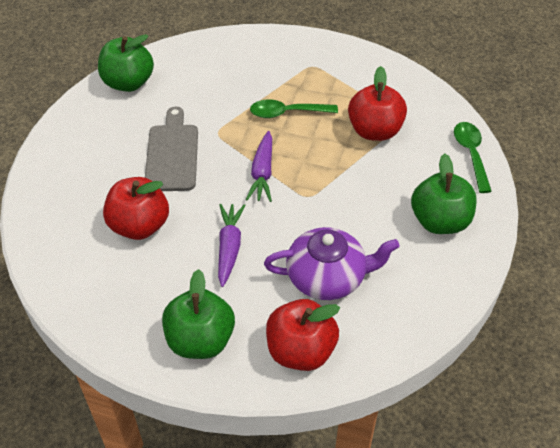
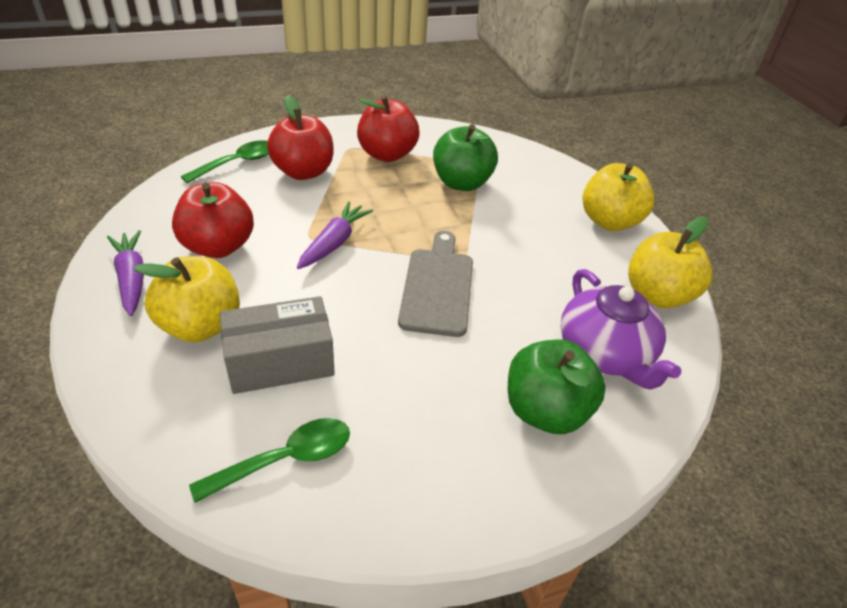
green apple: [98,34,154,92] [162,269,235,359] [411,153,477,234] = 3 -> [433,124,498,191] [508,339,606,434] = 2
grey box: none = 0 -> [220,296,335,394] = 1
yellow apple: none = 0 -> [133,256,240,342] [583,163,655,231] [628,217,712,308] = 3

